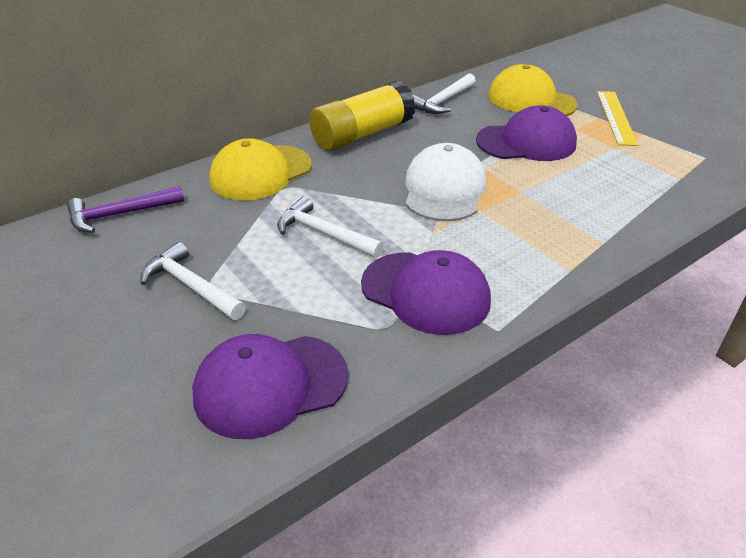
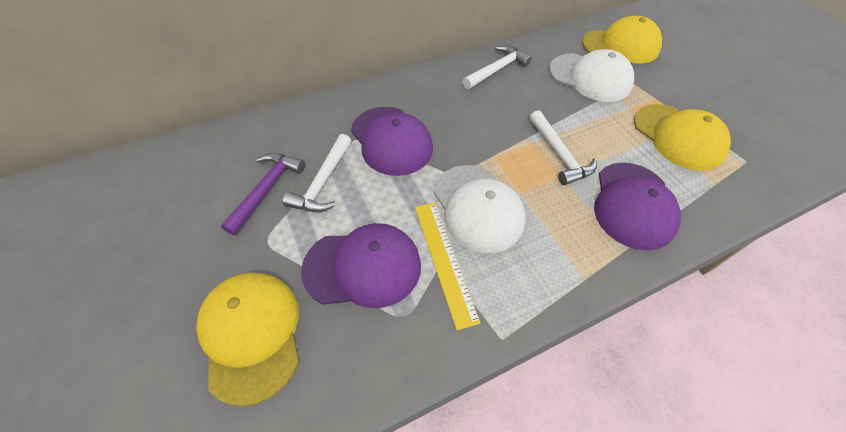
white cap: [405,143,486,221] = 1 -> [434,165,526,253] [549,49,634,102] = 2
yellow cap: [210,138,312,200] [488,64,578,116] = 2 -> [197,272,299,406] [582,16,662,64] [634,104,731,171] = 3
yellow glue stick: [309,81,415,151] = 1 -> none = 0

